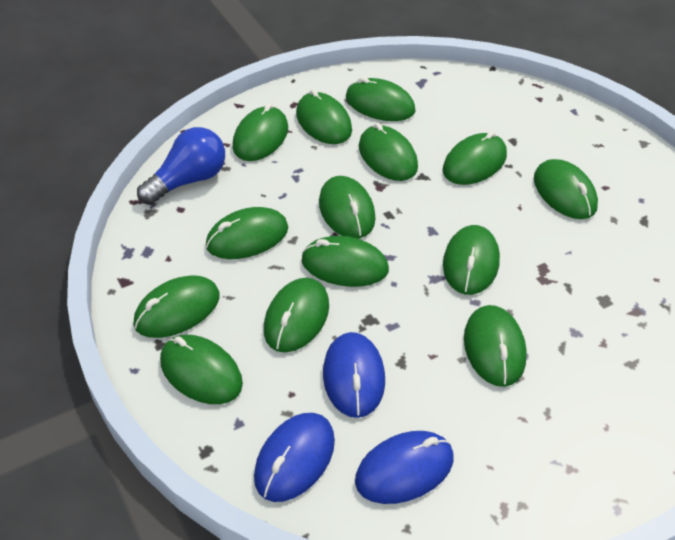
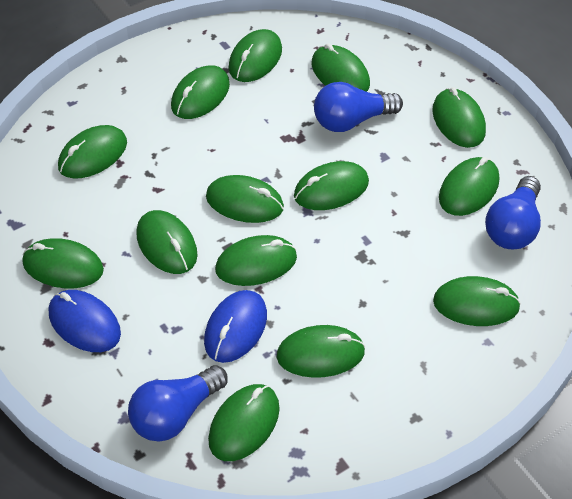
blue light bulb: [137,127,225,205] = 1 -> [128,365,227,442] [314,82,403,132] [485,176,541,249] = 3
blue mouse: [254,413,335,502] [323,332,385,418] [355,431,454,504] = 3 -> [49,290,121,352] [204,290,267,363] = 2

